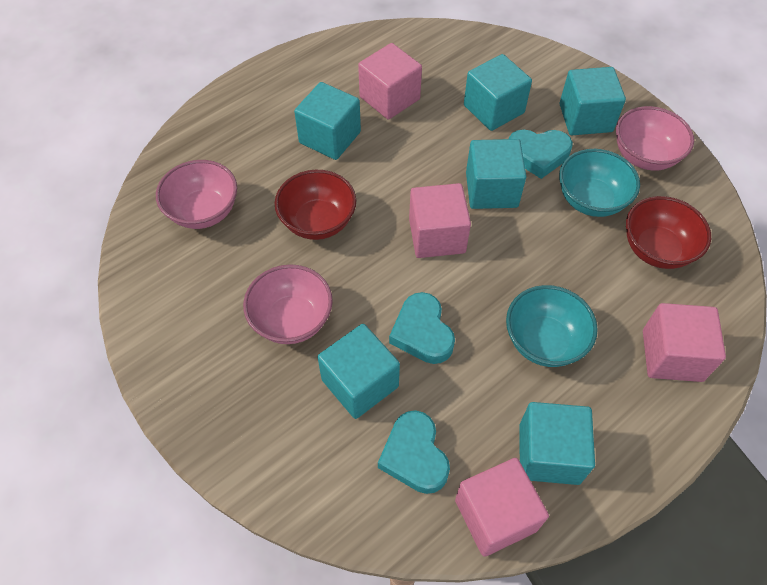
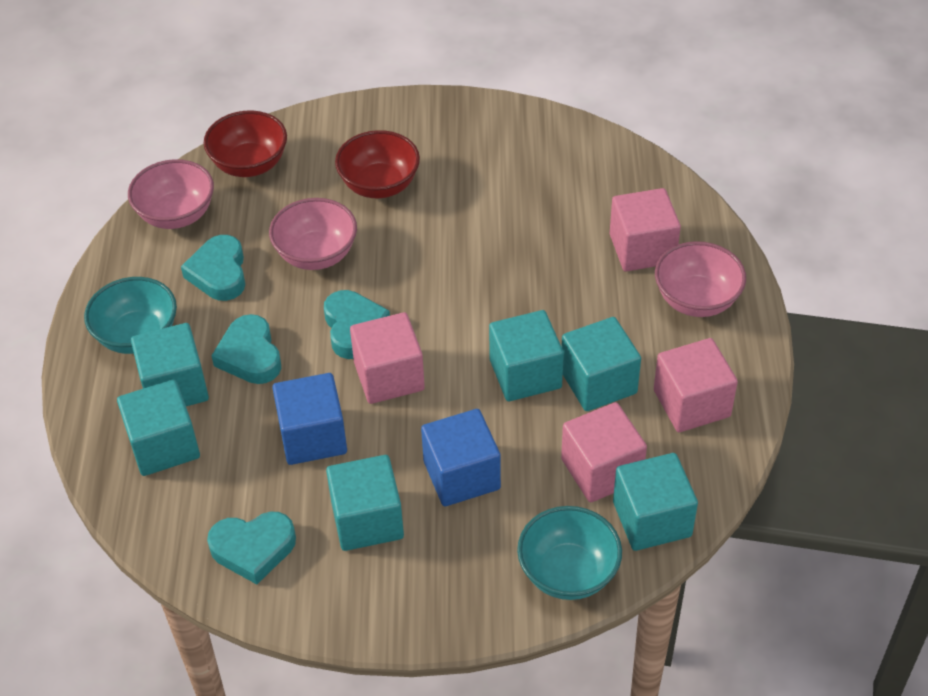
blue cube: none = 0 -> [272,373,347,465] [421,409,501,506] = 2
turquoise heart: [378,410,450,494] [389,292,455,364] [509,129,573,179] = 3 -> [181,235,245,301] [207,512,296,584] [211,314,281,384] [324,290,390,359] = 4

